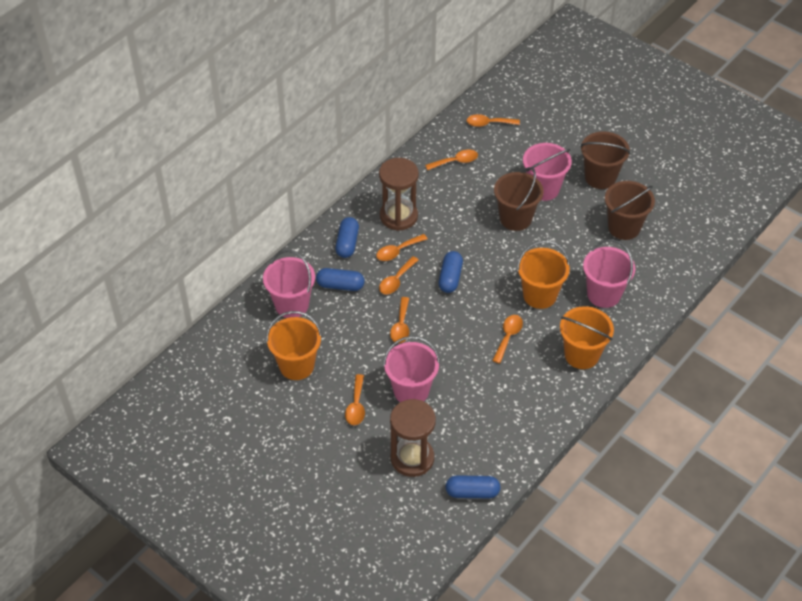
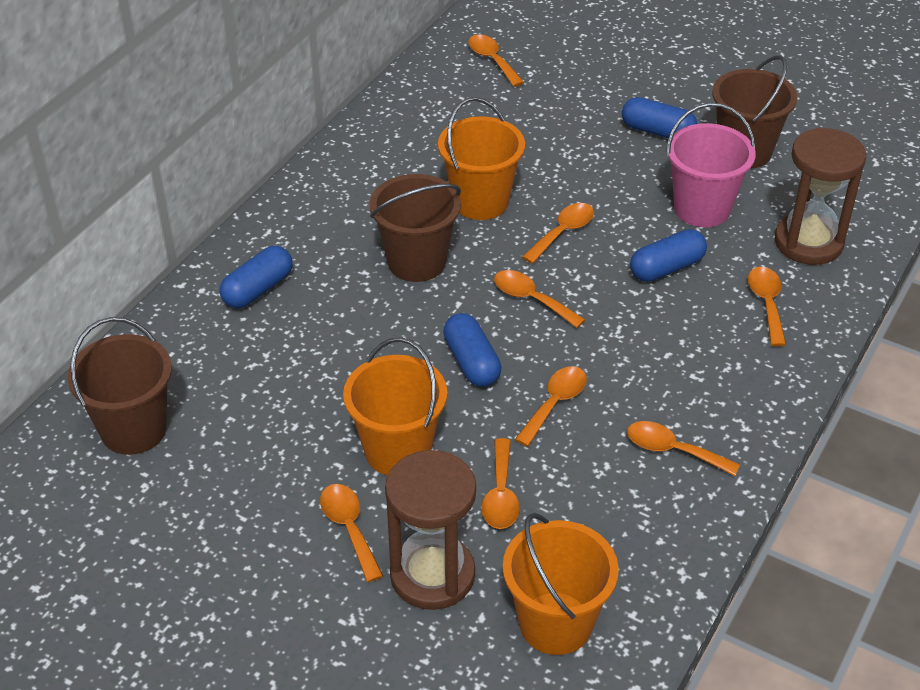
orange spoon: [345,374,365,425] [376,234,427,261] [379,256,418,294] [390,297,409,343] [425,150,478,170] [467,114,520,127] [492,315,523,364] = 7 -> [320,484,383,582] [468,34,524,87] [481,438,520,529] [494,270,585,328] [515,366,587,447] [522,203,594,264] [627,421,740,476] [748,267,786,346] = 8
pink bucket: [263,250,315,318] [383,336,440,402] [523,143,572,201] [583,239,635,308] = 4 -> [666,103,756,227] = 1

